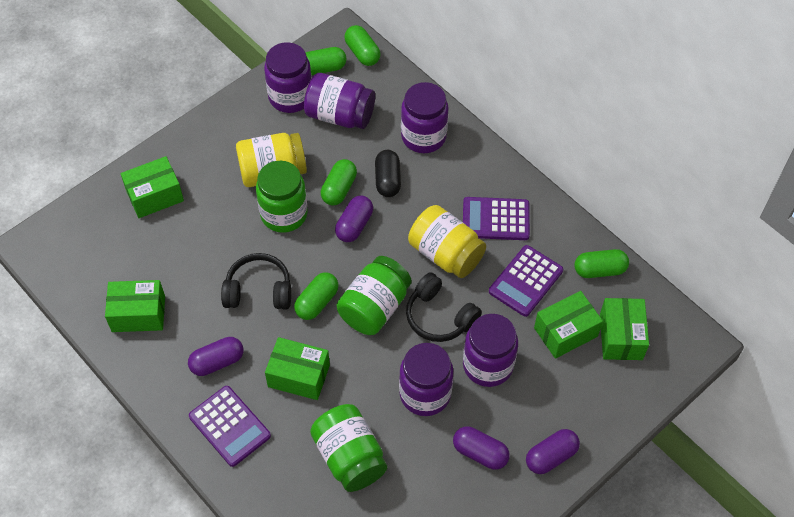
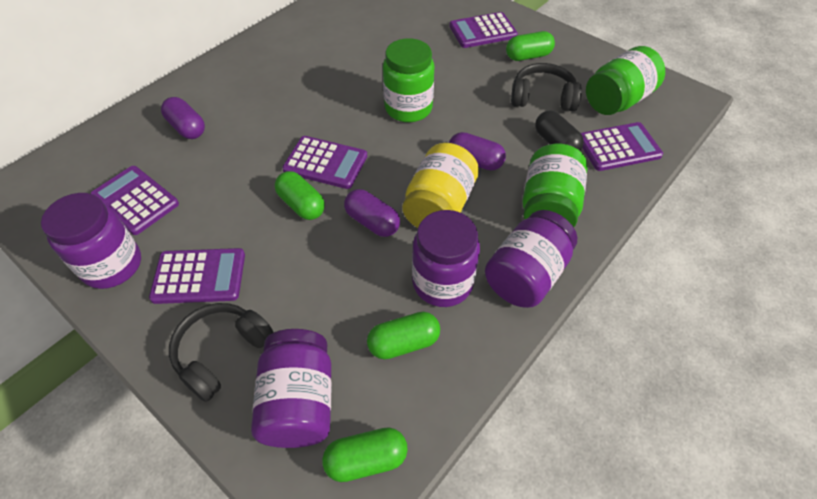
green box: [105,280,165,332] [120,156,184,218] [265,337,330,400] [534,291,603,359] [600,298,649,360] = 5 -> none = 0
green capsule: [294,273,339,320] [305,47,347,75] [321,159,357,206] [345,25,381,66] [574,249,629,278] = 5 -> [275,171,325,220] [322,427,408,482] [367,312,440,359] [506,31,555,61] = 4
purple calculator: [189,386,271,467] [463,197,530,240] [489,245,563,317] = 3 -> [90,166,179,235] [149,248,245,304] [282,136,367,189] [449,12,518,48] [581,122,663,171] = 5
purple capsule: [188,337,244,376] [335,195,373,242] [453,426,510,470] [526,429,580,474] = 4 -> [161,97,205,139] [344,189,400,237] [449,132,506,171] = 3
purple jar: [264,42,312,113] [304,73,375,129] [399,343,454,416] [401,82,449,153] [463,314,518,387] = 5 -> [41,193,141,289] [251,329,332,448] [412,210,480,307] [485,210,577,308] = 4
yellow jar: [236,133,307,187] [408,205,486,278] = 2 -> [402,143,479,228] = 1

